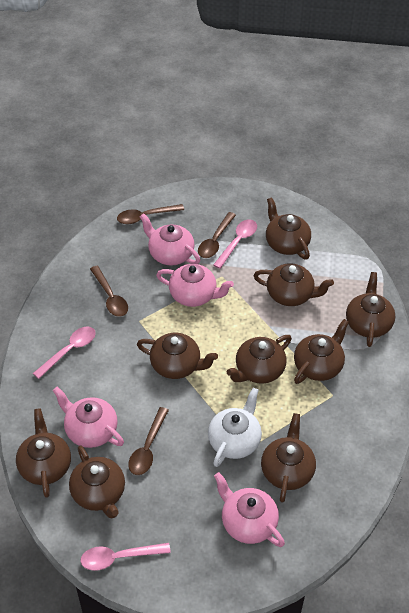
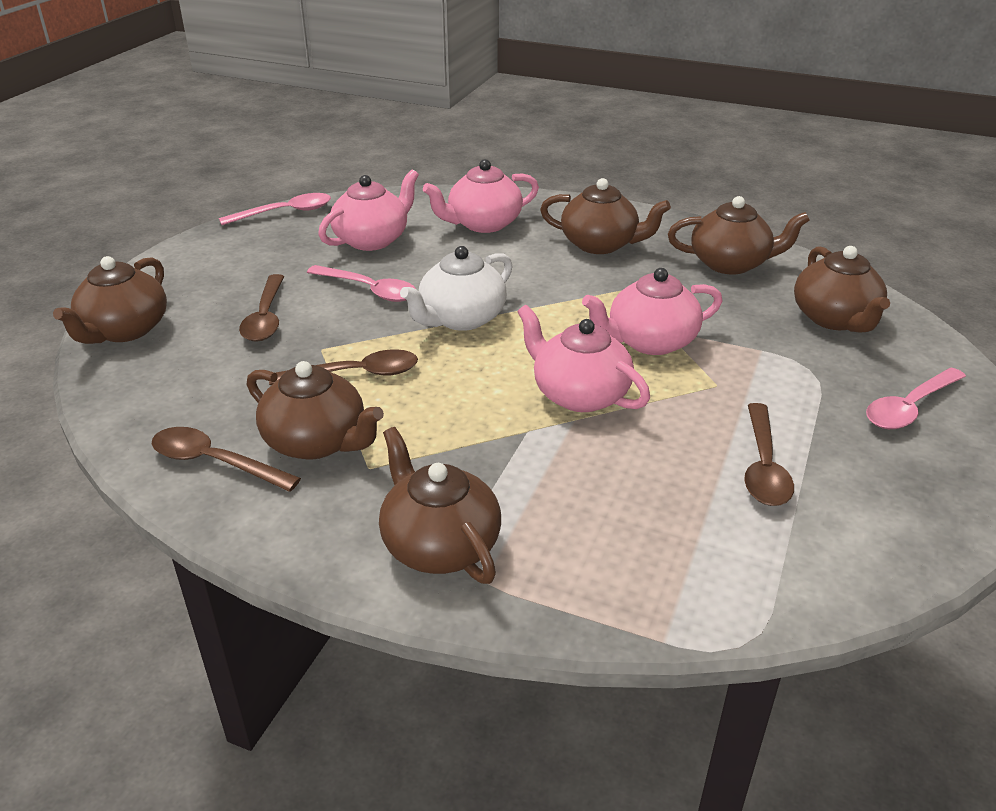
brown teapot: [16,408,71,498] [69,445,125,518] [137,333,218,379] [227,335,292,384] [253,263,334,306] [261,413,316,503] [266,197,311,260] [294,319,349,384] [346,272,395,347] = 9 -> [53,256,167,344] [247,361,384,459] [379,427,501,584] [540,178,671,254] [668,196,810,275] [794,246,890,332] = 6

